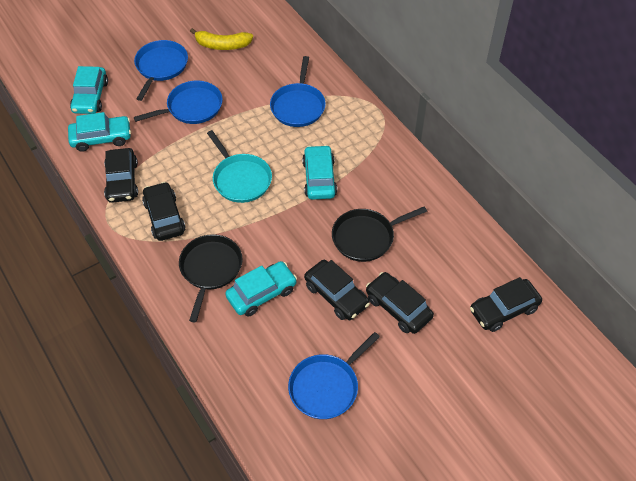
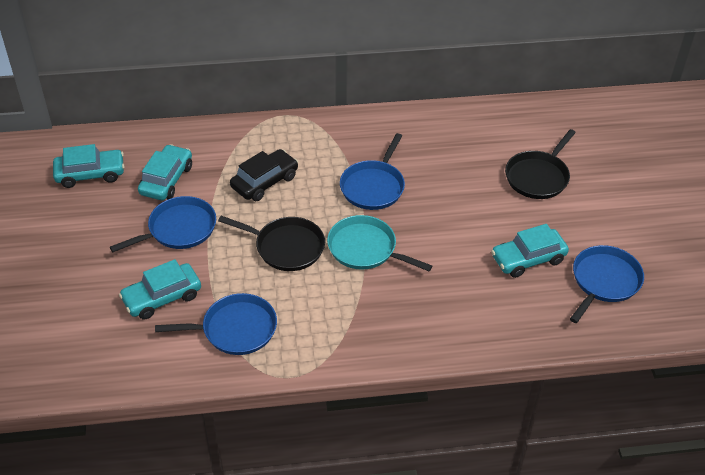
black car: [104,148,138,203] [142,182,186,241] [304,260,370,320] [366,272,434,334] [470,277,542,332] = 5 -> [230,149,298,201] = 1
yellow banana: [190,28,253,50] = 1 -> none = 0

